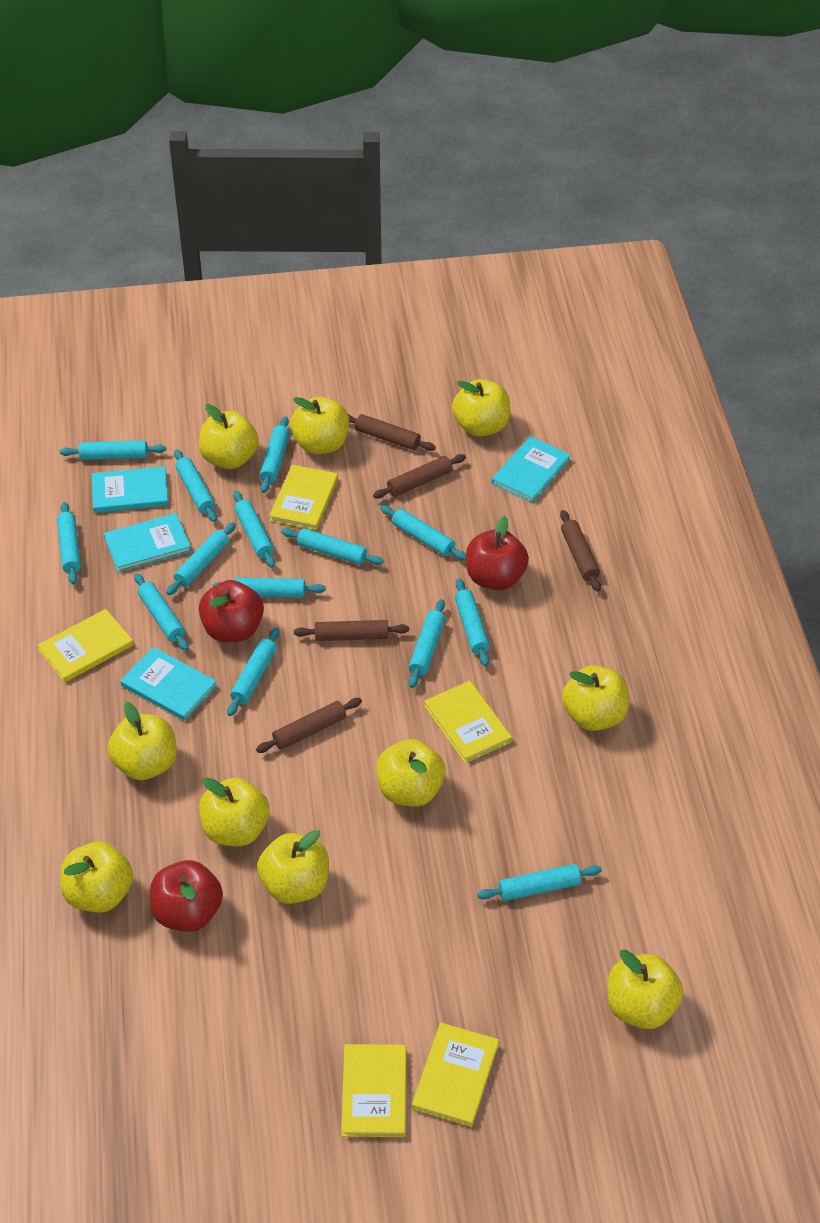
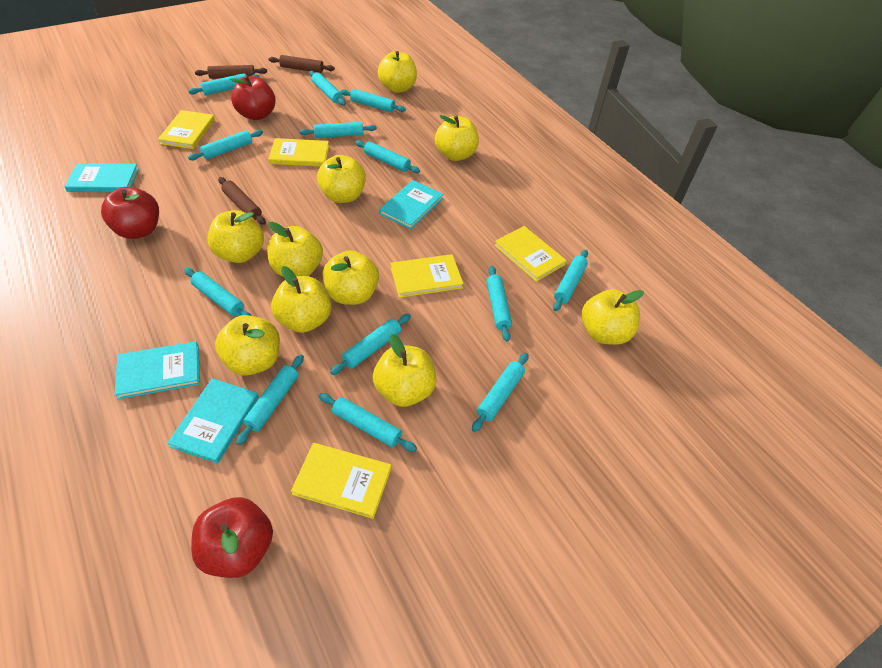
brown rolling pin: [256,698,362,753] [294,620,409,641] [348,414,436,451] [373,454,466,499] [560,510,601,592] = 5 -> [195,65,267,79] [218,177,266,225] [268,55,335,73] = 3
turquoise rolling pin: [57,502,81,584] [60,440,166,460] [134,573,188,651] [166,522,236,595] [174,449,217,522] [212,578,326,598] [227,628,279,716] [233,491,275,568] [259,416,290,493] [281,528,384,565] [380,505,466,560] [409,599,445,688] [455,578,490,667] [477,864,602,901] = 14 -> [184,268,251,316] [188,73,260,95] [188,130,263,160] [236,355,304,445] [300,122,377,138] [309,71,346,106] [319,393,417,452] [330,314,411,375] [340,89,406,112] [355,140,420,173] [472,353,528,432] [487,266,512,341] [553,250,588,311] = 13

